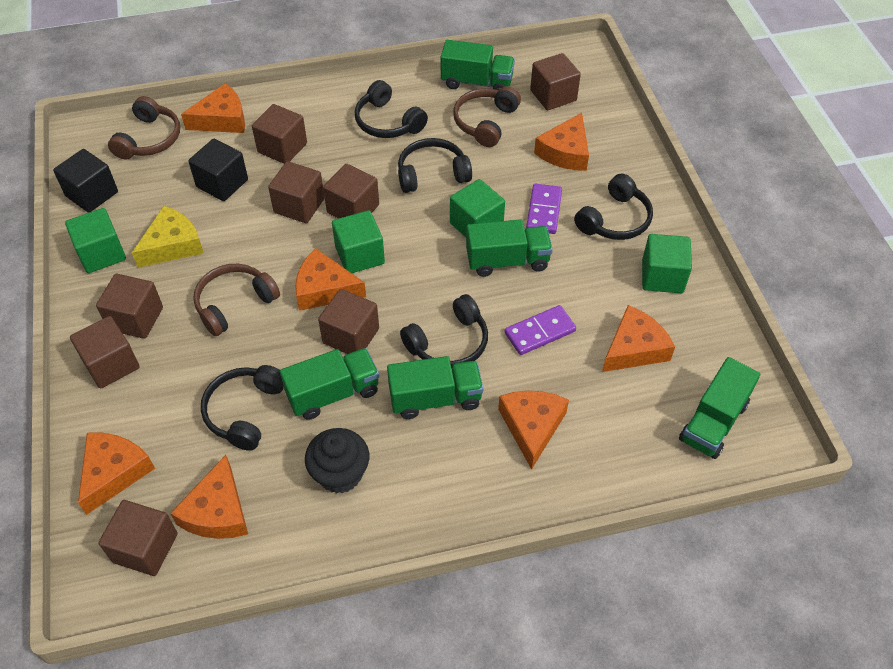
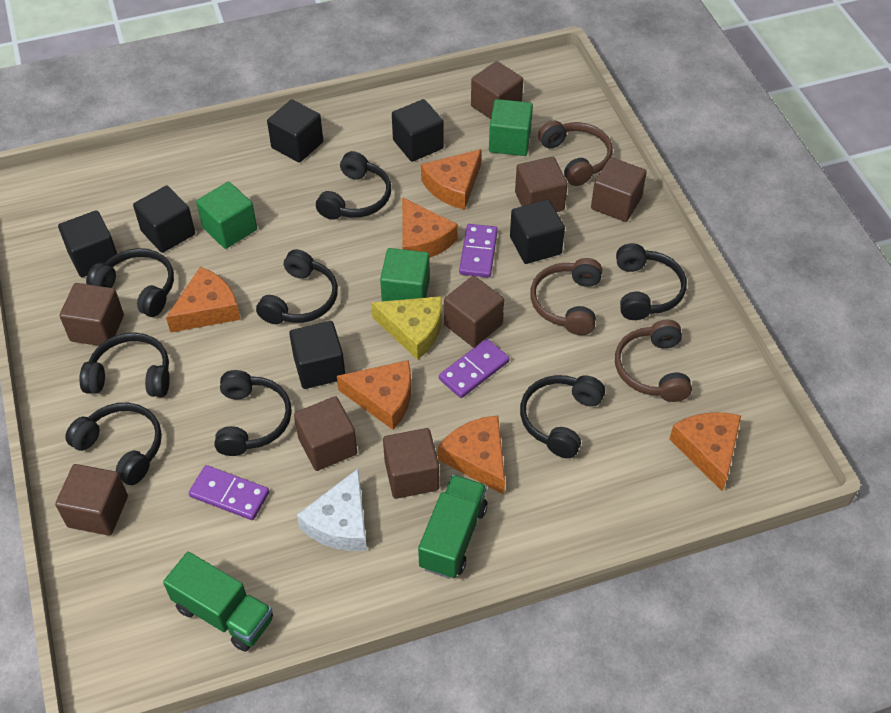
black cube: [53,149,118,213] [188,139,248,201] = 2 -> [58,210,117,277] [133,185,195,253] [267,99,323,163] [289,321,345,389] [392,99,444,162] [510,200,565,264] = 6
black cupcake: [305,428,369,494] = 1 -> none = 0
black headphones: [201,365,284,451] [355,80,428,138] [398,138,472,193] [400,294,488,368] [574,174,653,240] = 5 -> [65,403,162,485] [79,333,170,397] [86,248,174,317] [215,370,292,456] [256,249,338,324] [316,151,391,220] [520,375,605,458] [616,243,687,320] = 8
green cube: [65,208,126,273] [332,210,385,273] [450,179,505,237] [642,234,692,293] = 4 -> [196,182,257,249] [380,248,430,301] [489,99,533,156] = 3
green truck: [280,348,379,420] [387,356,483,419] [441,40,515,90] [466,219,553,277] [679,357,760,459] = 5 -> [163,552,273,652] [418,475,488,579] = 2
orange cheese: [78,433,155,515] [170,455,248,539] [181,83,245,133] [295,248,366,311] [498,391,569,470] [534,113,589,171] [602,305,675,372] = 7 -> [166,267,241,333] [337,360,411,430] [402,197,458,258] [421,149,482,210] [438,415,505,495] [670,412,741,491] = 6
purple domino: [505,305,576,355] [526,184,562,234] = 2 -> [189,465,269,520] [439,339,509,398] [459,224,498,278] = 3
white cheese: none = 0 -> [297,469,367,551] = 1

